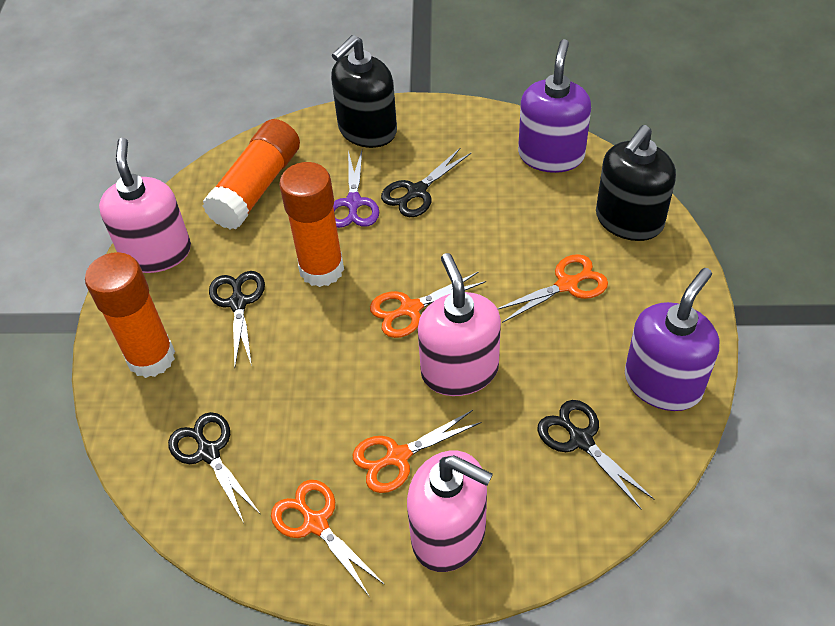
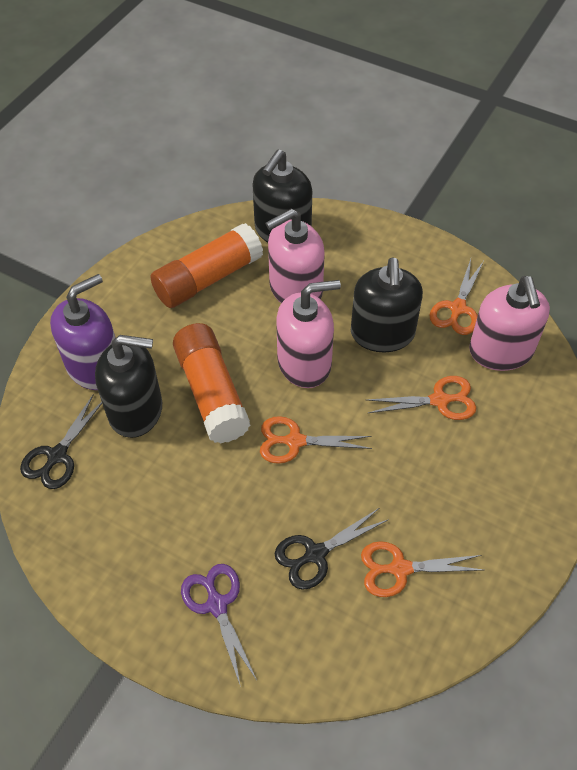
black scissors: [168,412,260,523] [209,271,265,366] [381,147,471,217] [537,400,655,509] = 4 -> [20,394,102,489] [274,508,389,590] = 2
black soap dispenser: [331,35,397,148] [596,125,676,241] = 2 -> [95,335,162,438] [253,150,312,242] [351,257,423,352] = 3
orange glue stick: [85,252,175,378] [203,119,300,230] [279,162,344,287] = 3 -> [150,223,263,308] [173,323,251,443] = 2
purple soap dispenser: [518,39,591,173] [625,268,720,411] = 2 -> [50,274,115,390] = 1

